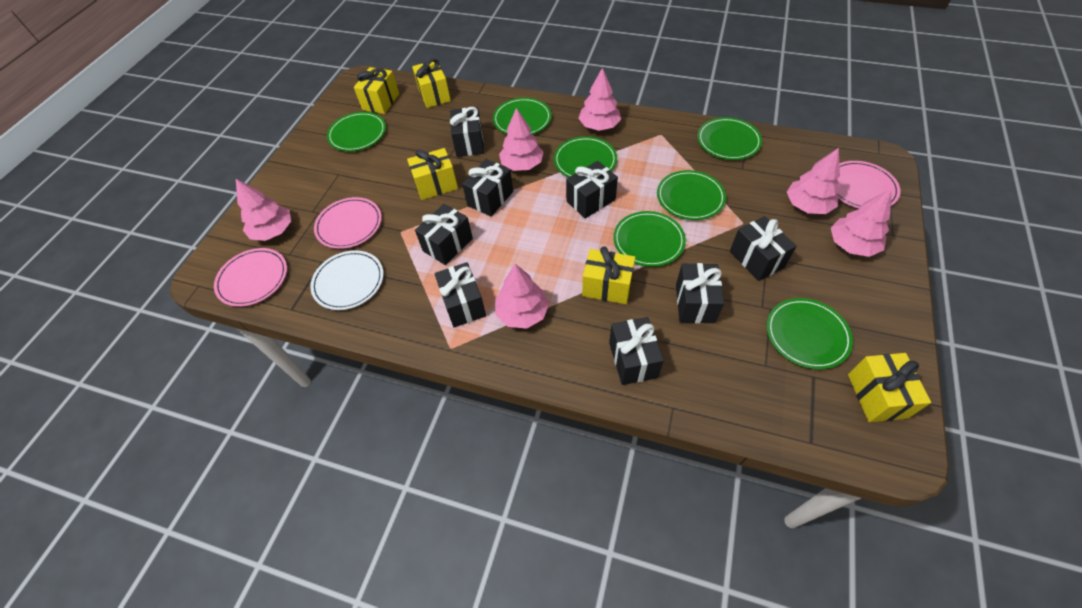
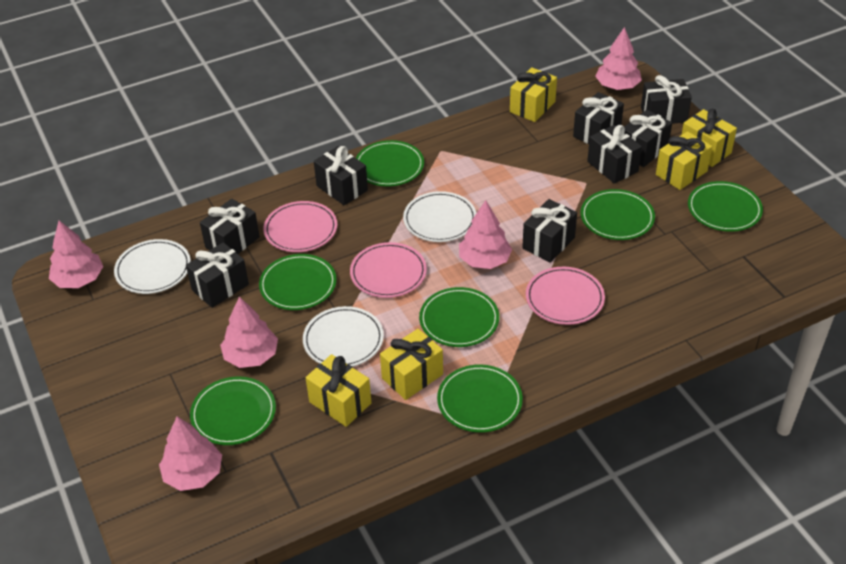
pink tree: [236,179,291,241] [495,264,549,329] [499,108,544,171] [578,68,621,131] [787,148,840,214] [831,189,891,257] = 6 -> [49,221,103,288] [159,416,222,491] [220,296,278,368] [459,200,512,269] [595,27,642,90] = 5
white plate: [310,250,384,310] = 1 -> [114,239,191,294] [303,306,384,367] [403,191,476,242] = 3

